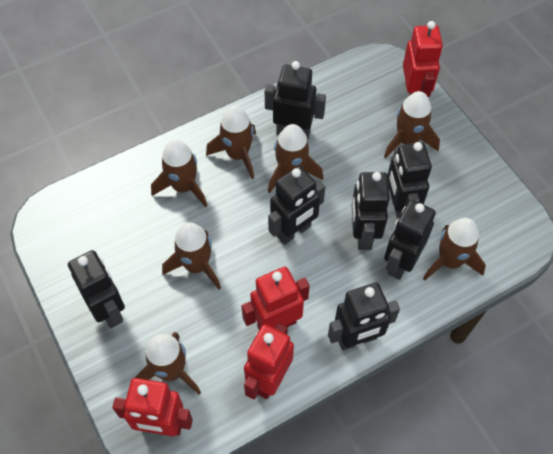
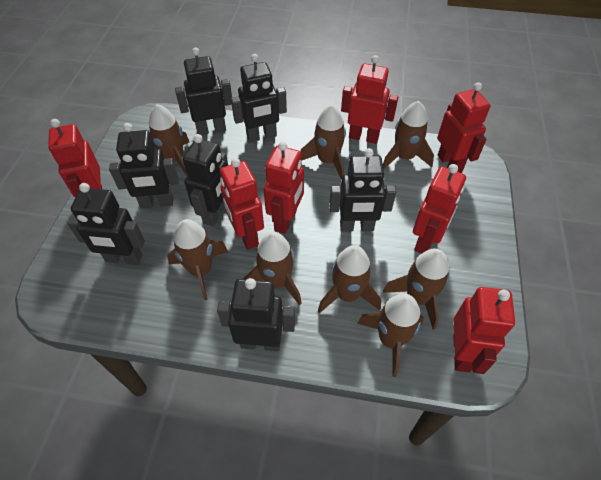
brown rocket: [135,332,201,394] [151,139,207,207] [162,223,221,290] [206,106,256,179] [268,124,323,193] [384,91,440,159] [423,218,486,281] = 7 -> [149,104,189,176] [167,219,228,300] [243,232,302,306] [300,104,346,179] [318,245,381,313] [357,294,424,377] [383,101,434,170] [383,249,449,330] = 8
red robot: [112,378,193,436] [241,267,309,330] [244,323,294,399] [403,21,443,97] = 4 -> [48,119,102,197] [220,158,264,250] [264,141,304,234] [341,55,398,144] [413,164,466,254] [437,82,490,173] [453,287,515,374] = 7

